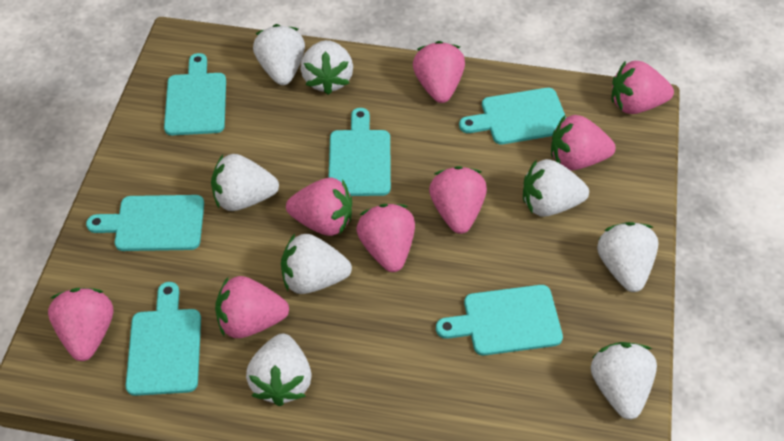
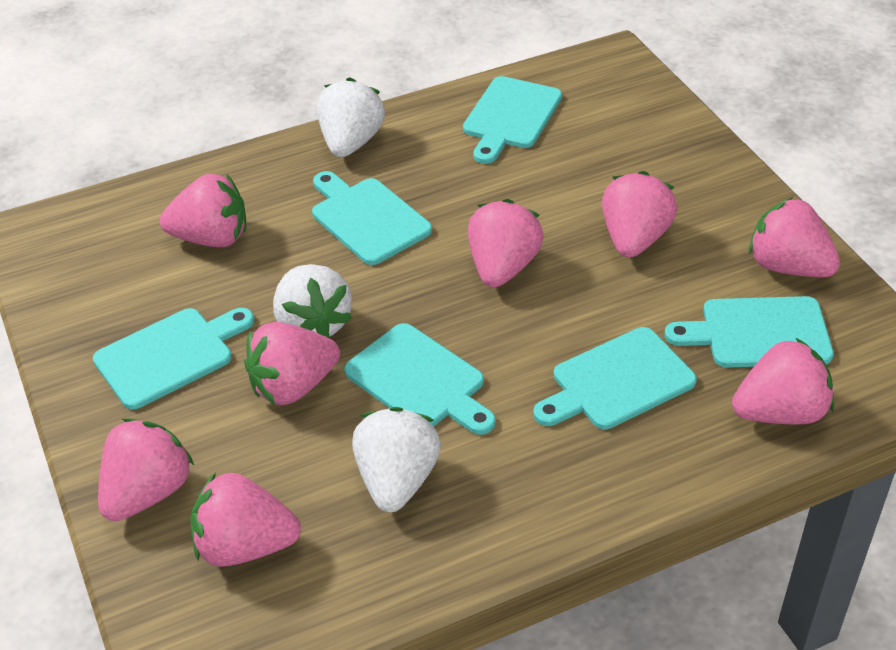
white strawberry: [211,154,279,211] [246,334,312,406] [253,24,305,85] [281,234,352,294] [301,40,353,95] [523,159,589,217] [591,342,657,420] [597,222,659,292] = 8 -> [273,264,353,338] [317,77,385,157] [352,407,441,512] = 3

